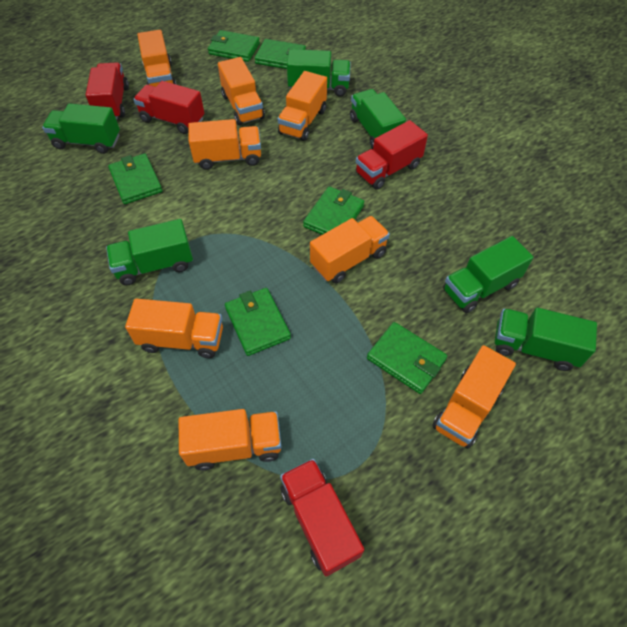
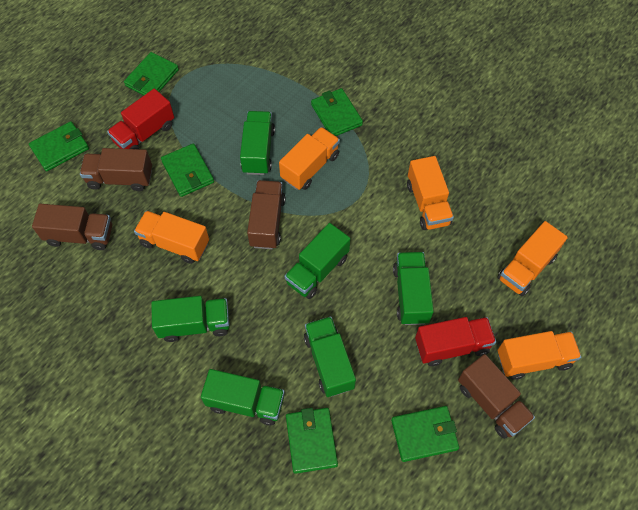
brown truck: none = 0 -> [32,204,112,250] [80,148,152,191] [247,180,286,249] [458,354,535,439] = 4
orange truck: [125,299,223,358] [137,30,177,87] [179,409,281,471] [188,119,261,170] [218,57,265,125] [278,71,327,141] [310,216,390,284] [432,345,516,449] = 8 -> [134,211,209,264] [279,127,340,190] [407,156,454,230] [497,221,568,296] [498,331,581,380] = 5
red truck: [86,62,129,120] [133,81,204,134] [280,459,364,576] [356,120,428,190] = 4 -> [107,89,174,149] [415,317,496,366] = 2

